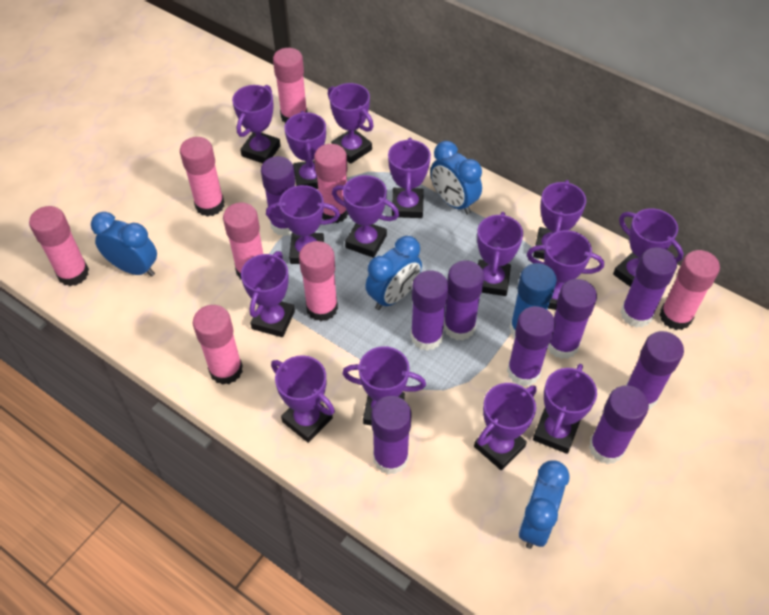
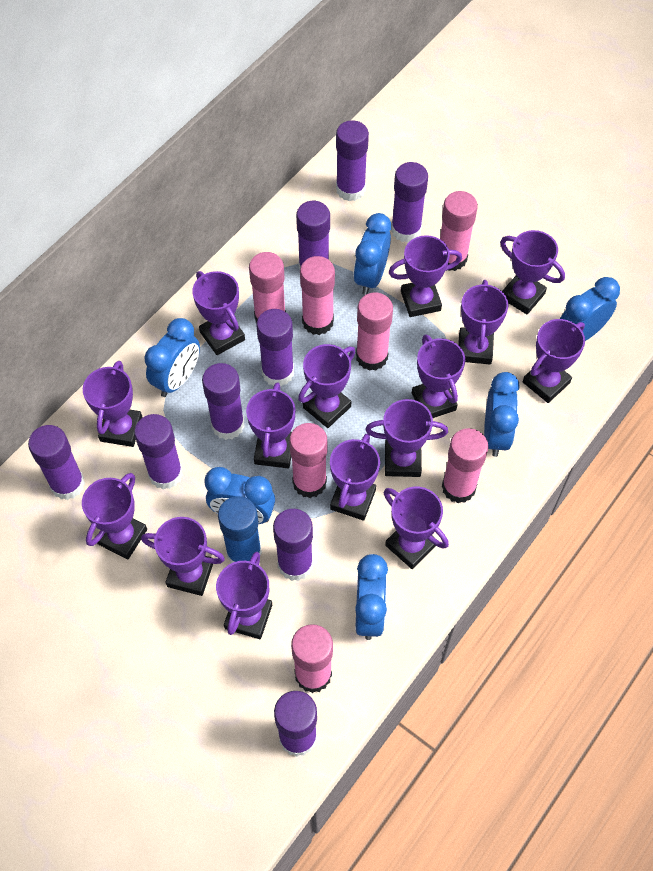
blue clock: [91,212,157,277] [365,236,422,310] [430,141,482,214] [518,460,570,549] = 4 -> [144,318,200,397] [204,467,275,524] [354,213,391,295] [355,554,388,640] [484,372,519,457] [560,277,620,341] = 6
pink glue stick: [29,206,89,286] [180,137,224,217] [193,305,243,385] [223,203,263,280] [273,48,307,123] [299,241,338,321] [314,144,348,223] [660,250,720,330] = 8 -> [249,252,286,324] [289,423,327,498] [291,624,333,693] [300,256,335,335] [356,292,393,371] [440,191,478,271] [442,428,488,503] = 7

